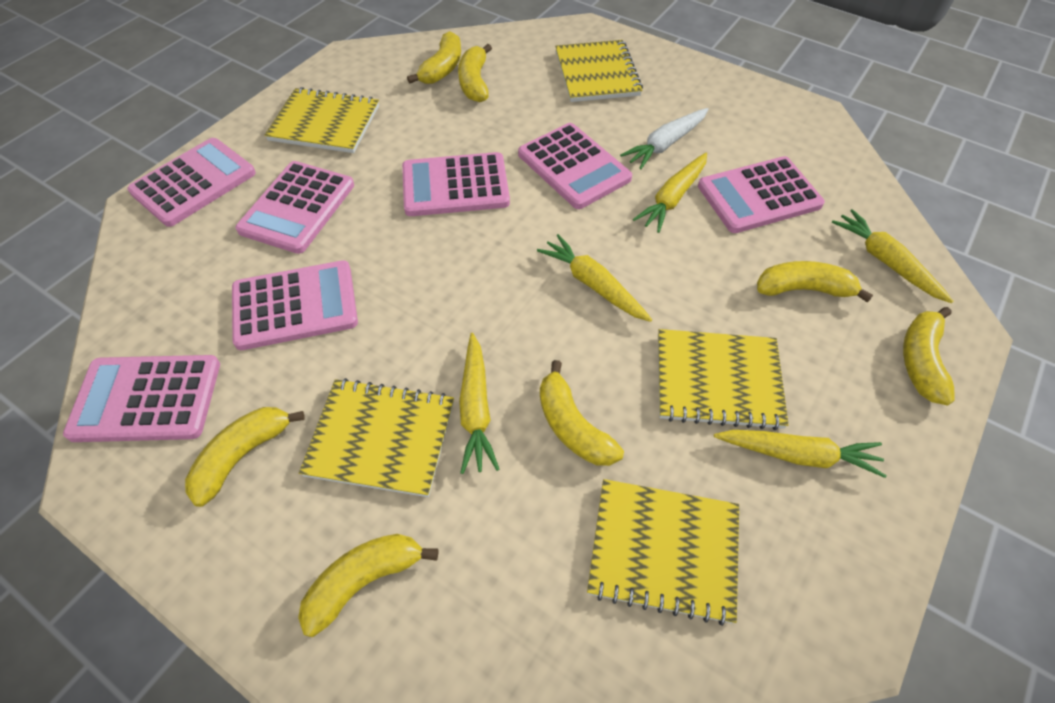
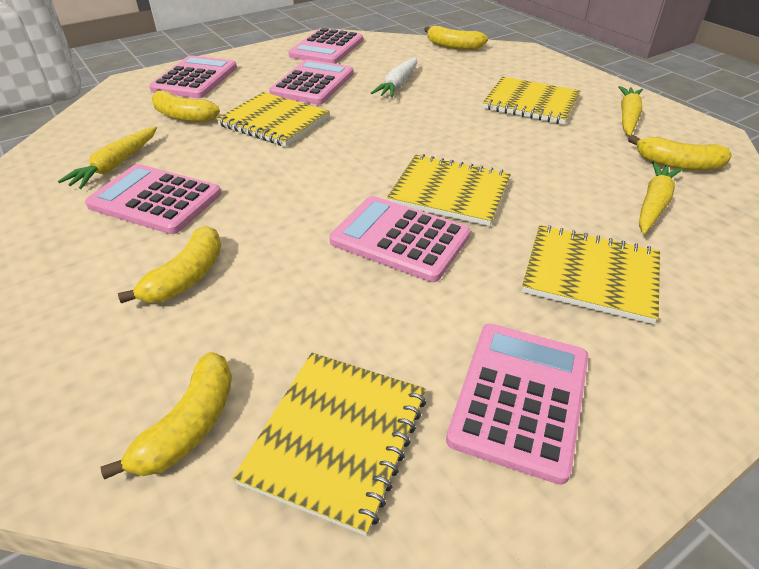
pink calculator: [63,355,220,442] [127,138,256,227] [232,260,358,350] [235,161,354,254] [402,152,510,216] [518,123,632,209] [698,156,825,233] = 7 -> [85,164,221,234] [149,55,237,98] [269,59,354,105] [288,28,363,64] [329,196,471,282] [446,324,589,485] = 6
yellow banana: [185,407,305,507] [298,534,438,637] [407,31,461,84] [458,44,492,102] [540,360,624,466] [757,261,873,303] [903,307,955,405] = 7 -> [101,352,232,479] [118,226,221,303] [152,89,220,122] [424,26,488,50] [628,135,732,170] = 5
yellow carrot: [459,333,500,474] [537,234,652,322] [633,153,707,233] [714,430,887,478] [832,209,953,303] = 5 -> [58,126,157,189] [618,86,643,136] [639,161,683,234] = 3

